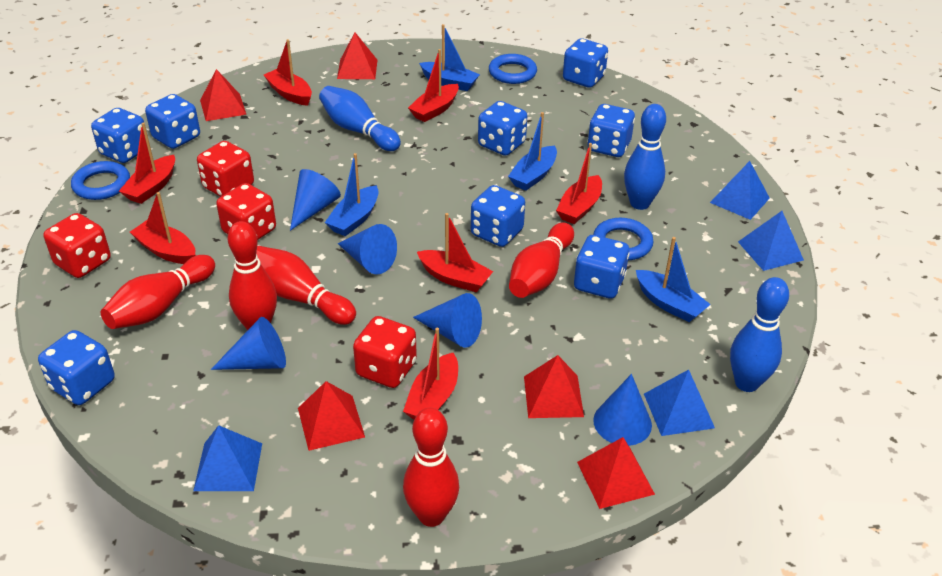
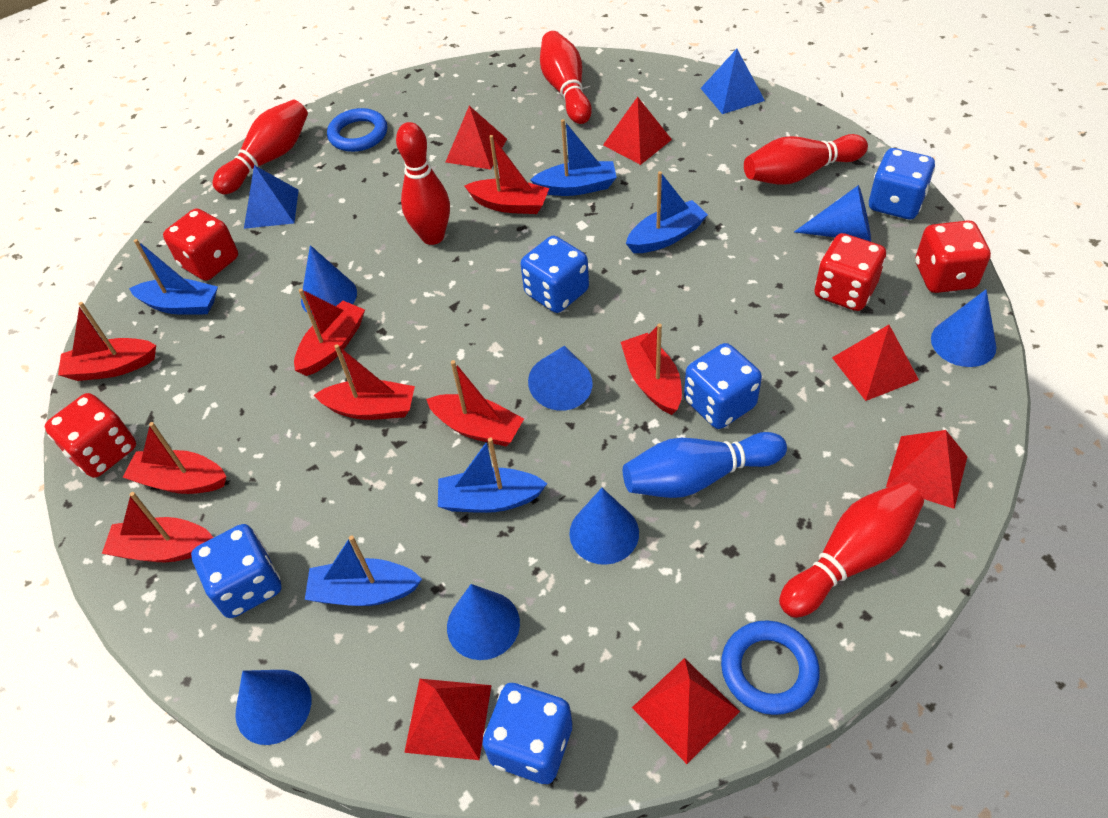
blue boat: [325,153,379,236] [419,24,480,91] [508,112,557,191] [636,237,711,322] = 4 -> [129,239,218,315] [305,535,422,606] [438,437,547,513] [530,119,617,196] [626,171,708,253] = 5
blue bowling pin: [319,86,401,151] [624,104,666,210] [730,277,789,392] = 3 -> [623,432,787,498] = 1
blue cone: [211,317,286,370] [290,169,341,231] [338,224,397,274] [413,293,482,348] [593,374,652,446] = 5 -> [235,670,311,745] [301,245,357,312] [447,584,520,660] [528,346,592,411] [569,488,639,565] [794,185,871,242] [931,289,997,367] = 7
blue dice: [38,330,115,405] [91,108,144,163] [145,94,200,149] [471,185,525,247] [478,101,527,156] [563,38,608,88] [574,235,630,299] [587,104,635,157] = 8 -> [191,524,282,618] [483,683,572,784] [521,236,589,313] [684,343,762,429] [869,148,935,219] = 5
blue pyramid: [193,425,262,491] [644,370,715,436] [710,161,770,220] [738,211,804,271] = 4 -> [244,165,299,229] [701,49,765,114] = 2
blue ring: [71,161,130,200] [489,54,537,84] [593,218,653,260] = 3 -> [327,108,387,152] [721,620,820,715] = 2
red boat: [119,122,175,204] [130,192,195,264] [264,39,312,106] [403,327,458,419] [408,49,459,122] [417,213,493,292] [556,143,602,224] = 7 -> [58,302,156,381] [102,492,214,562] [123,422,227,494] [294,288,365,376] [314,344,415,420] [426,360,524,446] [464,135,549,214] [621,324,682,415] = 8
red pyramid: [200,69,247,121] [298,381,365,451] [337,32,377,79] [524,355,584,418] [577,437,655,509] = 5 -> [404,679,491,760] [446,106,507,170] [603,97,672,165] [632,658,740,764] [832,325,919,401] [886,430,968,509] = 6

